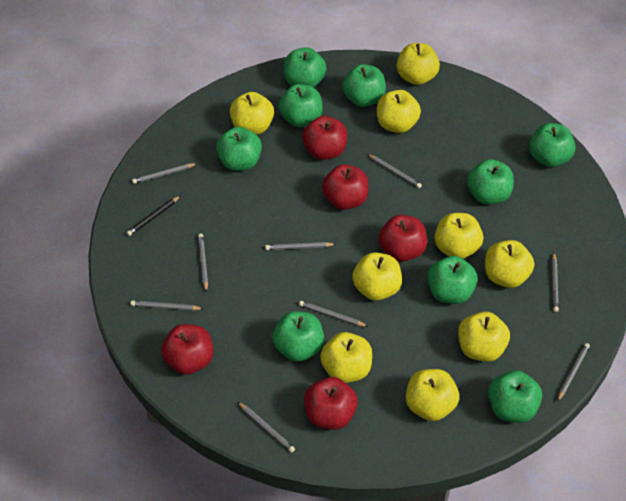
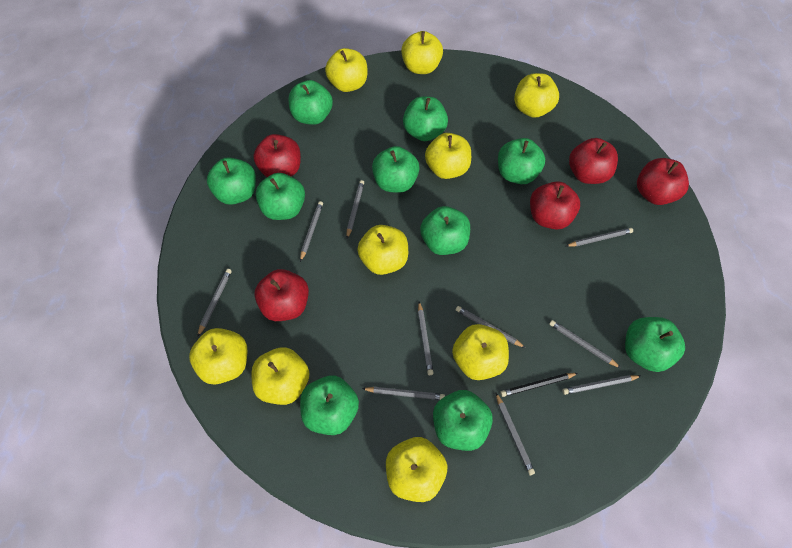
green apple: [216,127,262,171] [273,311,324,362] [279,84,323,127] [284,47,327,88] [342,64,386,107] [427,256,478,304] [467,159,514,204] [488,370,542,423] [529,123,576,167] = 9 -> [207,157,256,205] [256,173,305,220] [288,80,333,125] [300,376,359,435] [372,146,420,193] [403,96,448,141] [420,206,470,255] [433,390,493,451] [498,138,545,184] [625,317,685,372] = 10
grey pencil: [131,300,204,311] [132,163,198,184] [198,234,208,292] [238,402,295,453] [265,242,336,250] [299,301,368,327] [367,154,422,188] [552,253,559,312] [557,343,590,402] = 9 -> [197,269,232,337] [300,201,323,262] [347,180,364,238] [362,387,445,400] [418,302,434,375] [456,306,526,348] [496,393,535,475] [549,320,621,368] [562,375,641,395] [566,228,633,247] = 10

